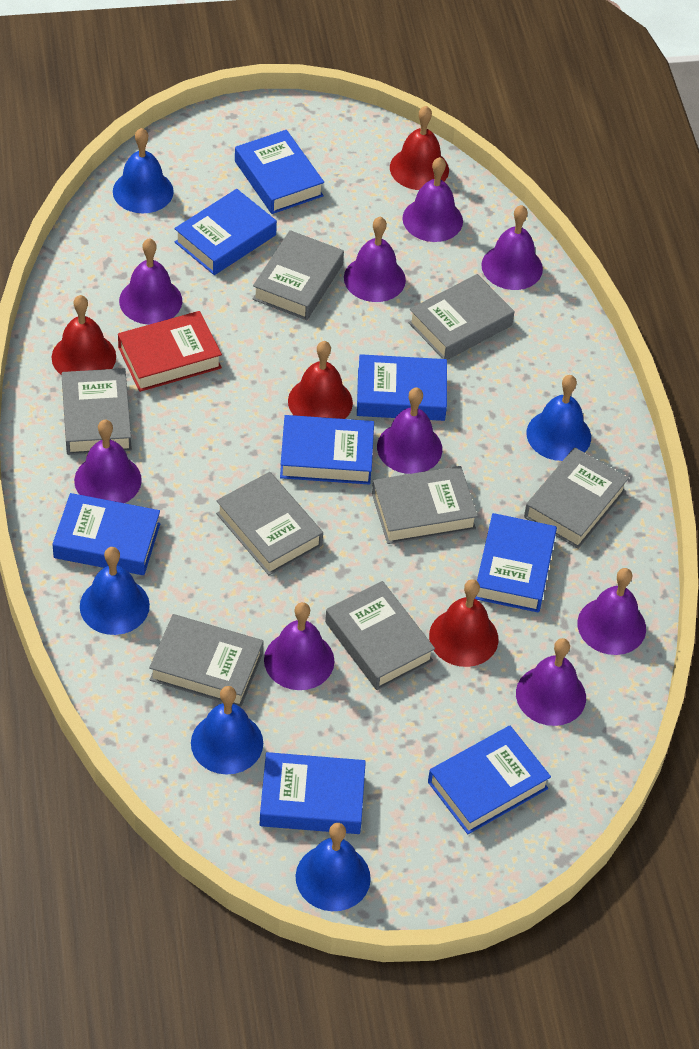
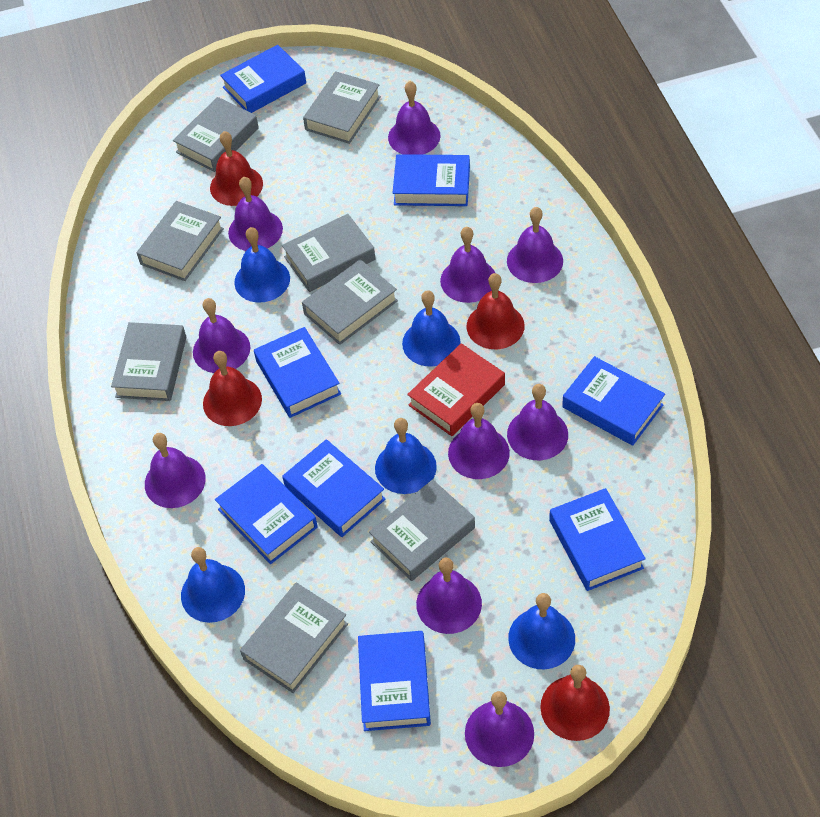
purple bell: [74,420,142,503] [119,238,182,325] [264,602,334,690] [344,217,406,302] [377,388,442,474] [402,157,463,242] [481,205,543,290] [516,638,586,726] [577,568,646,655] = 9 -> [145,433,206,508] [193,298,250,373] [228,177,283,251] [388,81,441,155] [416,558,482,634] [440,227,495,303] [448,403,510,479] [465,691,534,767] [507,207,563,283] [507,384,568,460] = 10

